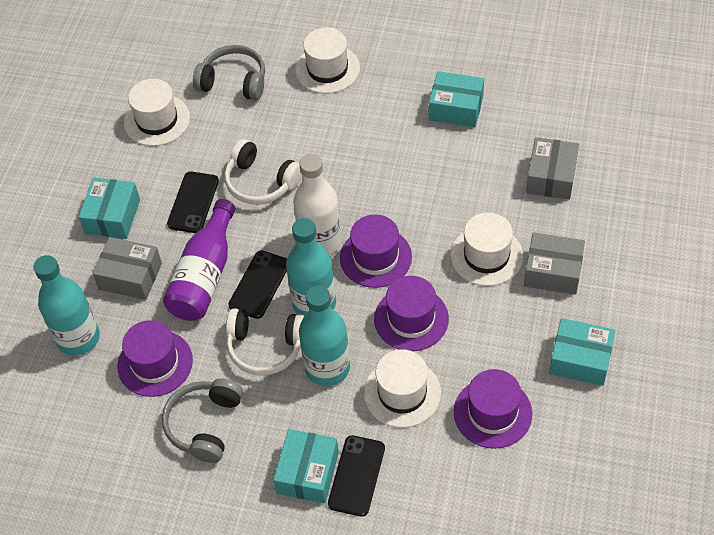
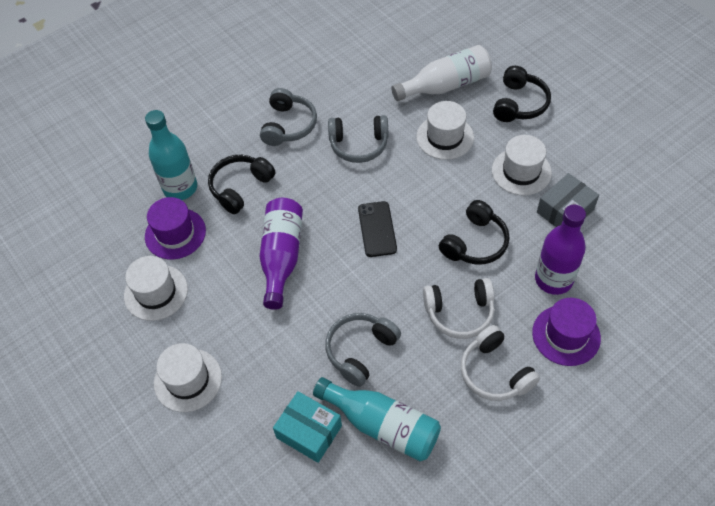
black headphones: none = 0 -> [208,155,276,214] [439,200,510,265] [493,66,551,122] = 3
black phone: [167,171,219,233] [228,250,287,319] [328,435,385,517] = 3 -> [358,201,397,257] = 1
grey box: [92,237,162,300] [524,232,585,295] [526,137,579,200] = 3 -> [537,173,599,227] = 1
grey headphones: [162,378,243,463] [193,45,265,100] = 2 -> [260,88,317,146] [325,313,401,387] [328,115,388,163] = 3
purple bottle: [163,199,235,321] = 1 -> [259,198,303,310] [535,205,586,295] = 2
purple hat: [117,320,193,397] [340,214,412,288] [374,276,449,351] [454,369,532,449] = 4 -> [145,197,206,259] [532,298,601,366] = 2
turquoise bottle: [34,255,100,356] [286,218,336,315] [299,285,350,386] = 3 -> [145,110,197,200] [313,377,441,461] = 2
turquoise box: [79,177,140,239] [273,429,339,503] [429,71,484,128] [549,318,615,386] = 4 -> [273,391,342,463] = 1

